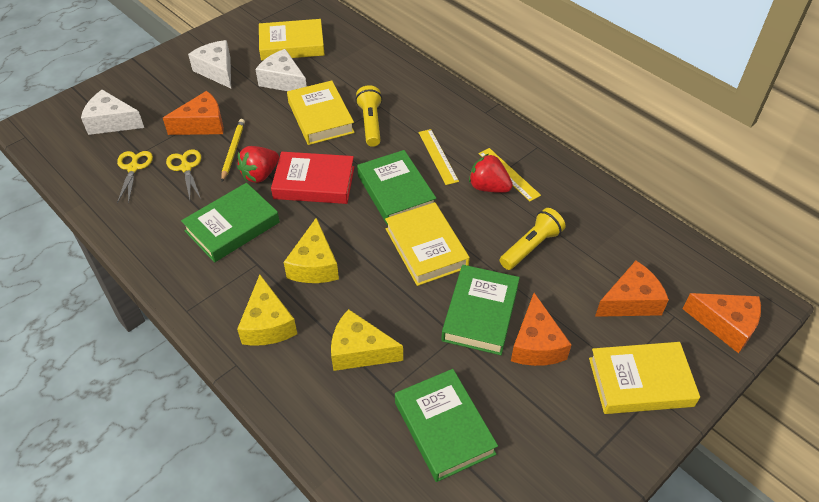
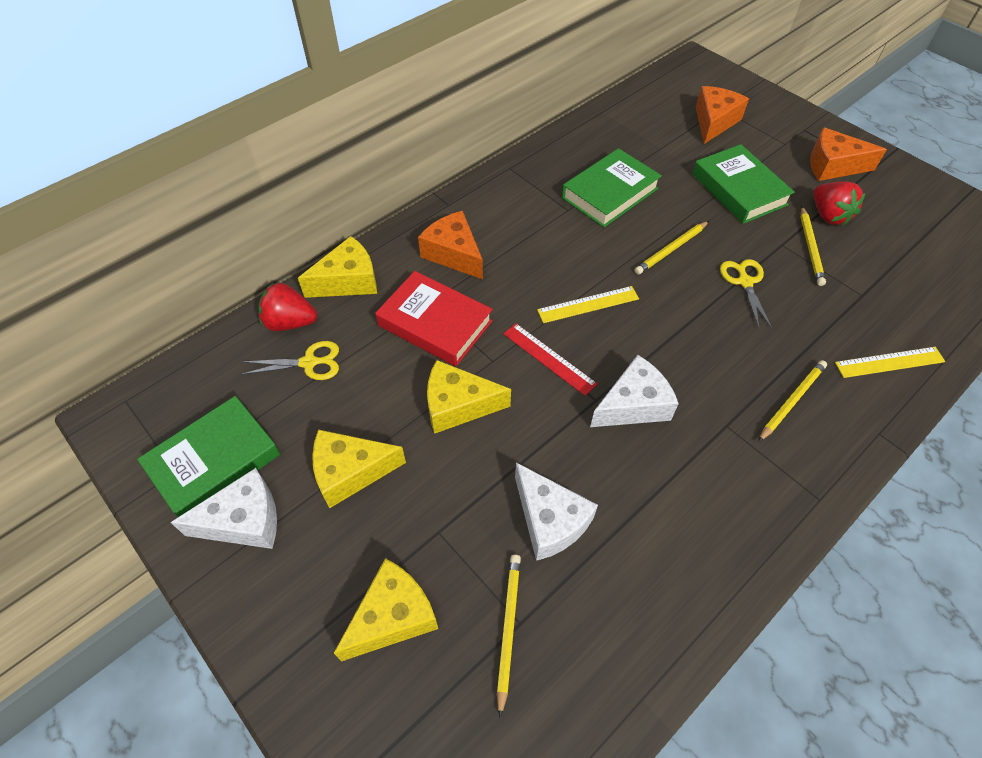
green book: [181,183,280,262] [357,150,436,225] [395,369,498,482] [441,265,520,355] = 4 -> [137,396,280,517] [562,148,662,227] [692,144,795,224] = 3
orange cheese: [163,91,224,135] [511,293,572,366] [595,261,669,317] [683,293,761,353] = 4 -> [418,211,483,279] [696,86,749,144] [810,127,887,181] = 3
red ruler: none = 0 -> [503,323,597,396] = 1
yellow book: [259,19,325,61] [287,81,355,145] [385,202,470,286] [589,342,700,414] = 4 -> none = 0
yellow cheese: [237,275,297,346] [284,218,339,283] [331,309,403,371] = 3 -> [298,236,377,298] [312,429,406,508] [334,558,438,662] [427,360,511,434] = 4
yellow flashlight: [355,85,382,147] [500,208,565,270] = 2 -> none = 0
yellow pencil: [221,119,245,182] = 1 -> [497,555,521,717] [635,221,709,275] [758,360,827,442] [800,206,826,286] = 4

